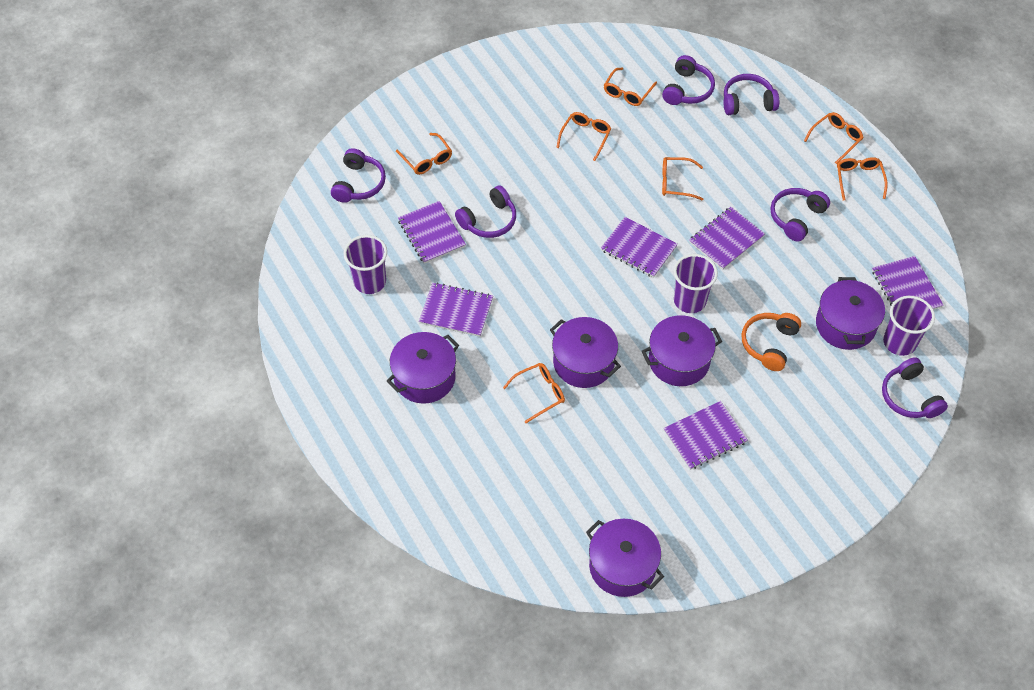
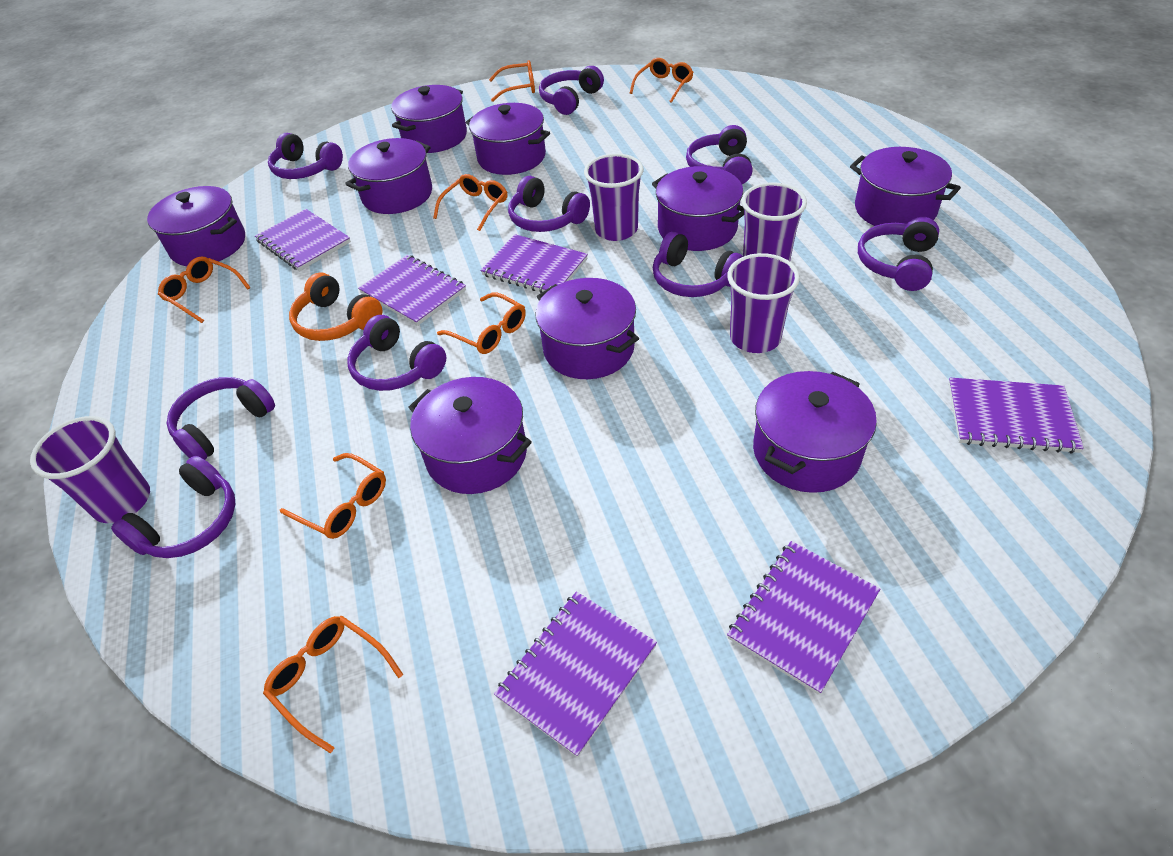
purple cup: [344,235,387,294] [674,254,718,313] [883,296,935,356] = 3 -> [30,416,150,523] [584,154,644,241] [727,253,800,353] [741,183,807,261] = 4
purple headphones: [331,148,386,203] [455,185,516,238] [662,55,715,105] [724,74,779,115] [770,188,830,242] [882,357,948,418] = 6 -> [111,456,235,558] [167,377,275,460] [268,133,343,179] [347,315,446,391] [508,176,590,232] [539,66,604,115] [653,232,743,297] [686,125,753,184] [858,217,939,291] = 9
purple pot: [386,332,459,404] [550,317,621,388] [586,519,664,597] [642,315,722,386] [816,277,885,350] = 5 -> [147,186,245,266] [345,138,432,214] [391,85,467,153] [408,377,532,494] [466,103,550,175] [536,278,639,379] [652,166,744,251] [753,371,877,493] [850,147,961,226] = 9

